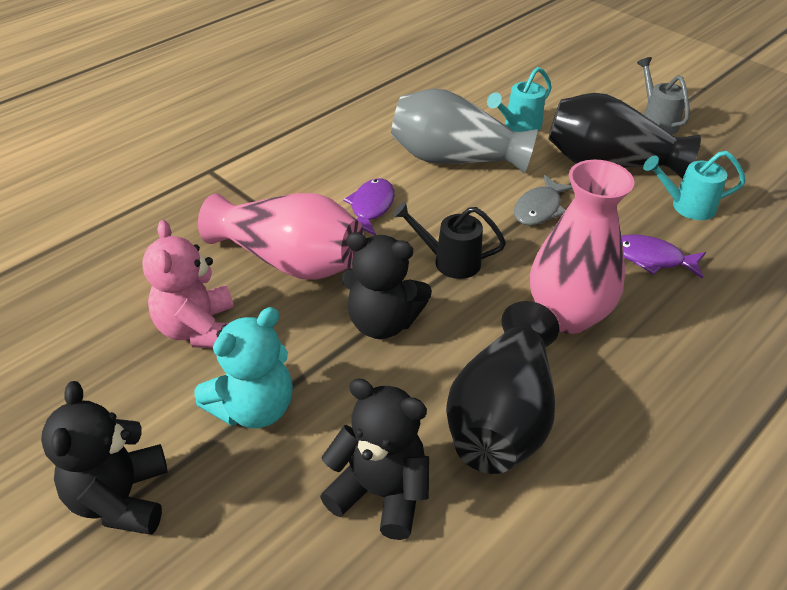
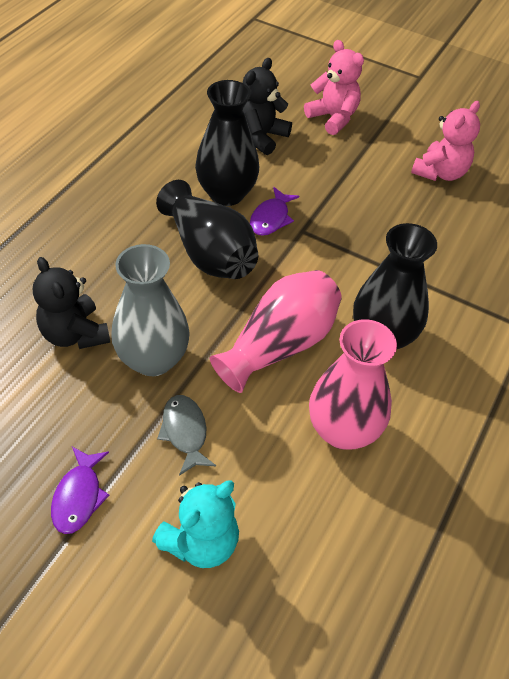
black teddy bear: [41,381,168,535] [320,378,429,540] [342,232,432,339] = 3 -> [33,257,111,349] [243,58,292,155] = 2
black vase: [446,301,559,474] [548,93,701,179] = 2 -> [156,180,258,279] [195,80,259,206] [353,223,437,349] = 3
black watering can: [393,202,506,279] = 1 -> none = 0
grey watering can: [637,57,690,135] = 1 -> none = 0
pink teddy bear: [142,220,234,348] = 1 -> [304,40,364,135] [411,101,480,181] = 2
turquoise watering can: [487,67,552,132] [643,151,746,220] = 2 -> none = 0

